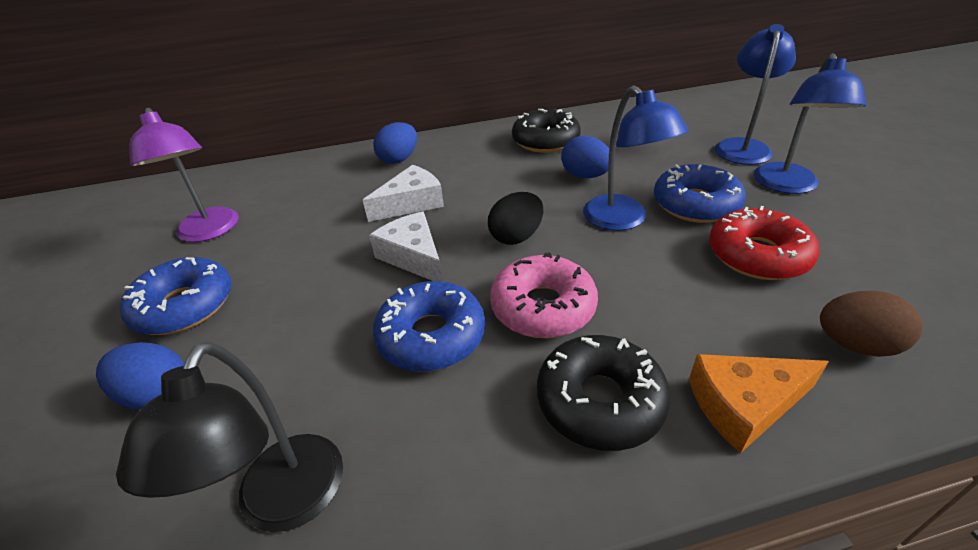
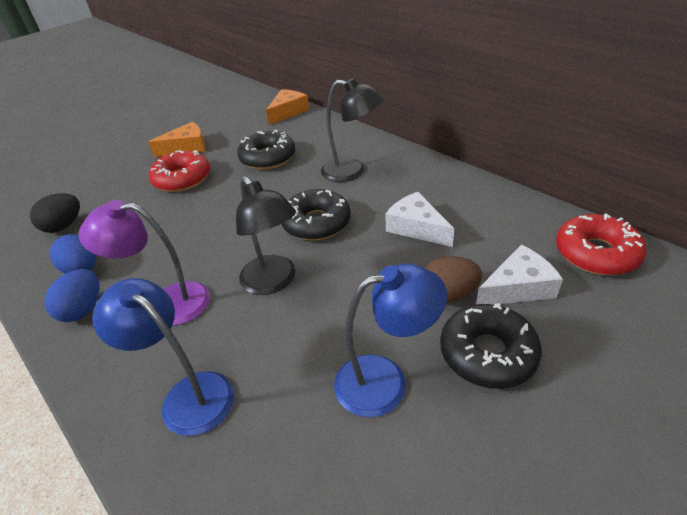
black donut: [512,109,581,153] [537,335,670,451] = 2 -> [237,130,295,170] [282,189,351,241] [440,303,542,389] = 3
black lamp: [116,342,343,532] = 1 -> [236,176,296,295] [321,78,383,182] = 2
blue donut: [119,257,232,335] [373,281,485,372] [654,164,746,223] = 3 -> none = 0
blue egg: [96,342,184,410] [373,122,417,164] [561,136,609,178] = 3 -> [44,269,99,322] [50,234,97,274] = 2
blue lamp: [583,85,688,231] [715,24,796,165] [754,53,867,194] = 3 -> [92,278,234,436] [334,263,447,417] = 2
orange cheese: [689,354,829,453] = 1 -> [148,122,206,157] [266,89,309,125] = 2
pink donut: [490,252,598,338] = 1 -> none = 0
red donut: [709,206,820,280] = 1 -> [149,150,210,192] [556,213,647,275] = 2

